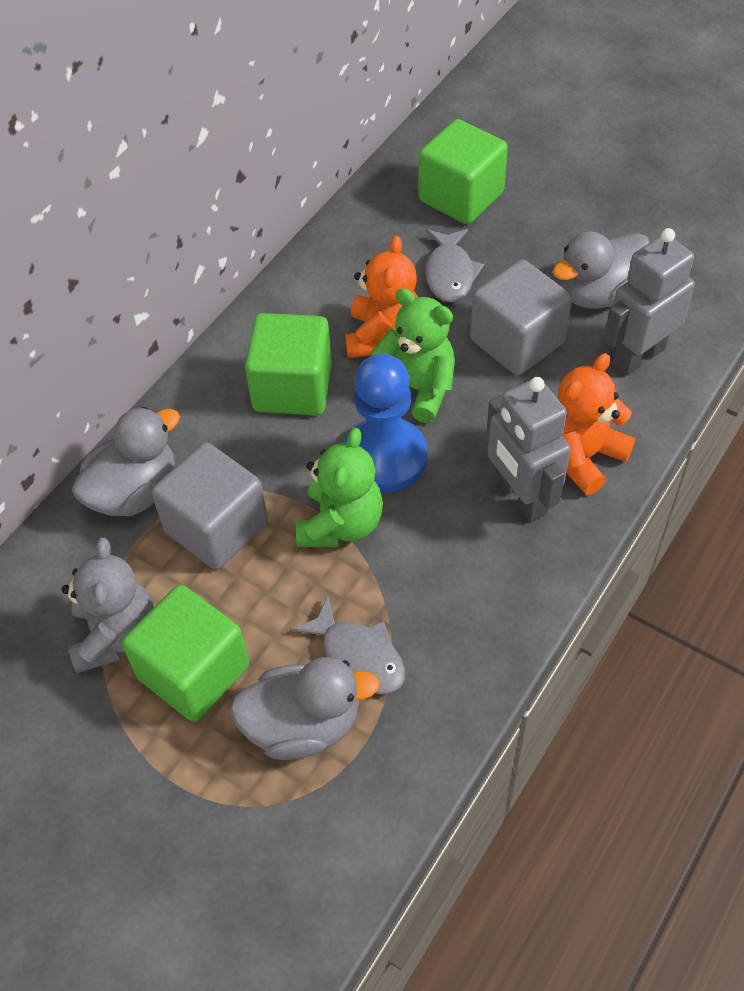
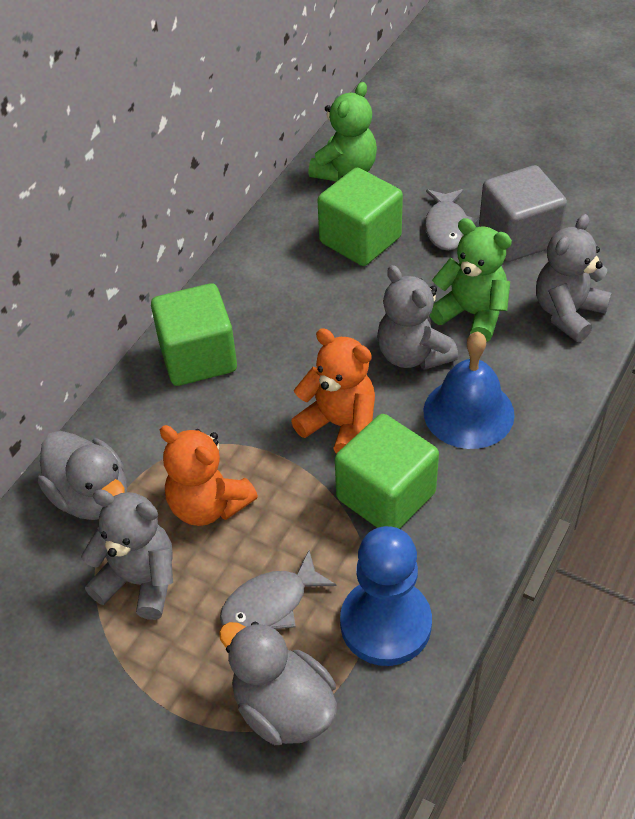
blue bell: none = 0 -> [423,331,515,449] = 1
grey cube: [152,442,268,570] [470,259,572,375] = 2 -> [479,165,567,262] = 1
grey duck: [72,407,180,516] [230,657,380,760] [552,231,650,309] = 3 -> [38,431,127,520] [219,622,337,745] = 2
grey robot: [487,377,571,522] [604,228,695,376] = 2 -> none = 0
grey teddy bear: [62,538,154,673] = 1 -> [81,489,173,620] [377,265,458,370] [536,214,612,342] = 3

